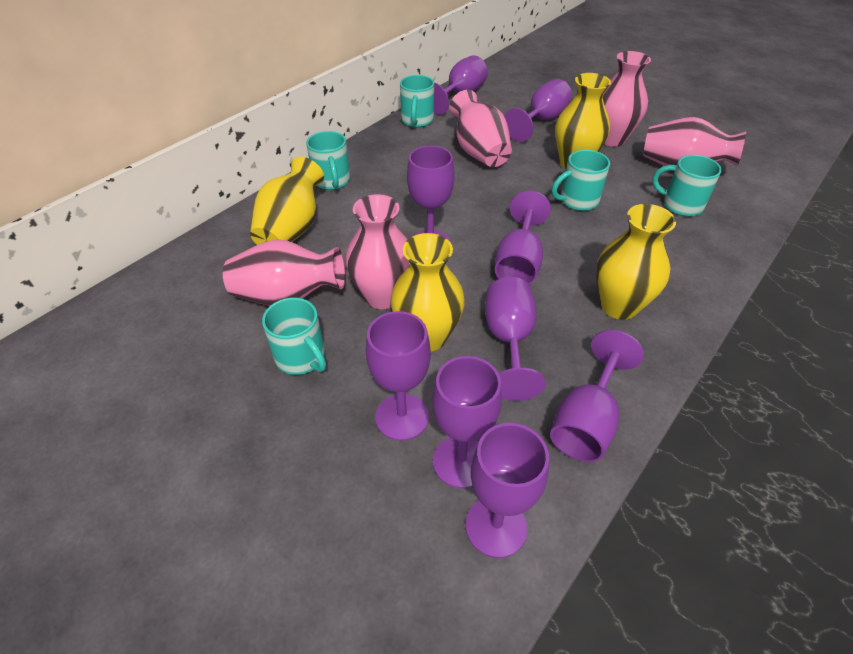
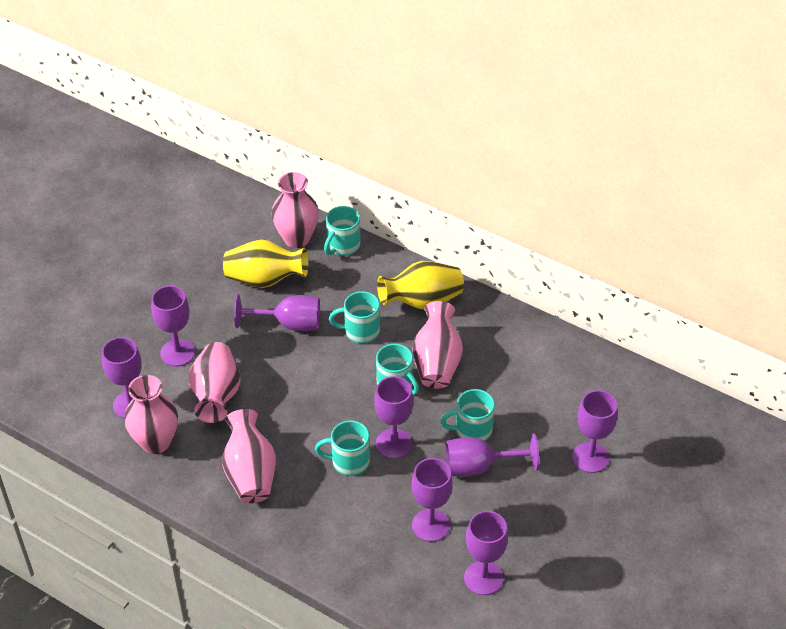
purple goblet: [366,311,431,441] [407,146,454,243] [432,356,502,488] [434,56,488,115] [465,423,549,558] [485,277,546,401] [495,191,551,285] [504,79,572,142] [550,330,644,462] = 9 -> [102,337,142,419] [151,286,195,366] [234,294,320,331] [374,376,413,459] [412,458,453,542] [446,433,539,476] [464,511,508,595] [572,390,618,473] = 8
yellow vase: [250,157,324,245] [391,233,465,351] [555,73,611,169] [596,204,676,320] = 4 -> [223,240,308,288] [377,261,464,309] = 2

